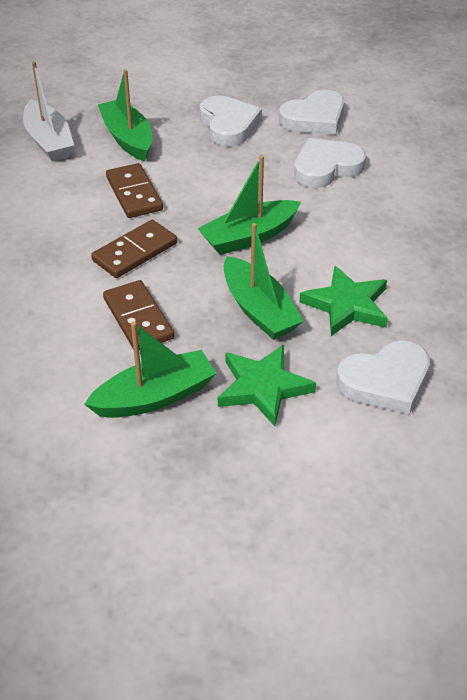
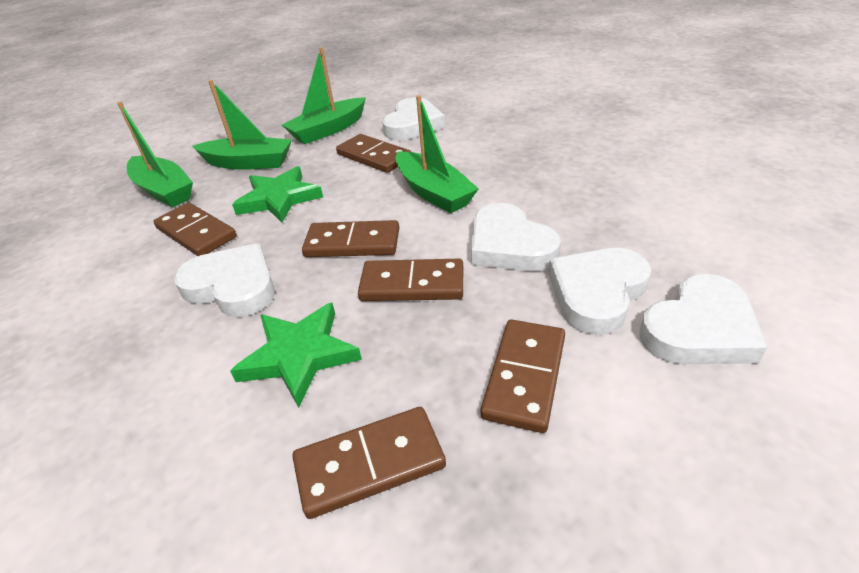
brown domino: [91,220,177,278] [103,280,174,350] [106,163,163,218] = 3 -> [153,203,237,256] [292,407,446,519] [302,220,399,257] [336,134,411,173] [358,259,463,301] [481,319,565,433] = 6
white boat: [23,62,74,162] = 1 -> none = 0
white heart: [200,95,262,146] [279,90,344,135] [294,138,366,188] [336,340,430,415] = 4 -> [174,243,275,317] [382,97,445,140] [471,203,561,271] [548,248,651,335] [640,274,767,364] = 5

